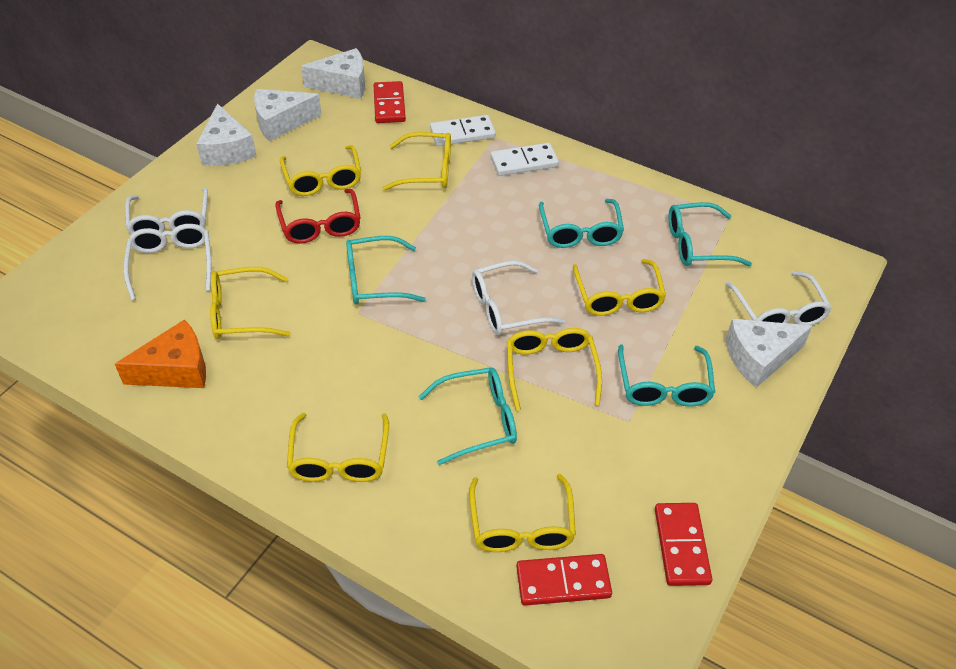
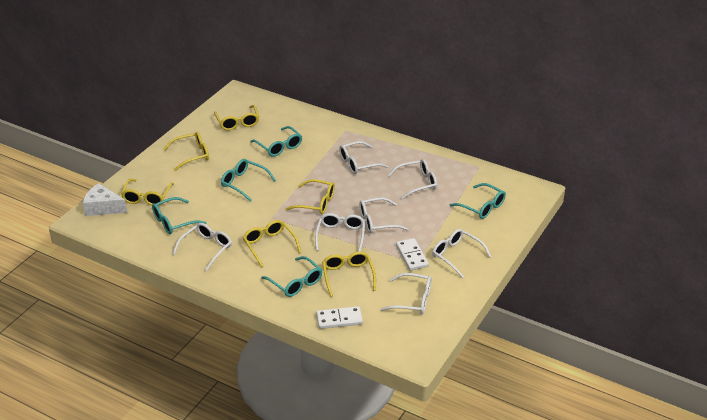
orange cheese: [115,319,206,388] = 1 -> none = 0
red domino: [374,81,406,123] [516,554,612,606] [655,503,712,586] = 3 -> none = 0
red glasses: [275,189,361,244] = 1 -> none = 0
white cheese: [196,103,257,166] [254,89,322,141] [301,48,365,99] [726,319,812,388] = 4 -> [83,183,127,216] = 1
white glasses: [124,224,211,300] [125,188,208,234] [472,261,565,335] [726,271,832,325] = 4 -> [173,223,232,271] [315,213,365,252] [339,141,389,174] [359,197,408,233] [380,273,432,314] [388,159,437,199] [432,229,491,278] = 7
yellow glasses: [210,267,291,339] [280,145,361,196] [287,413,389,482] [382,132,451,191] [469,474,576,552] [507,328,602,411] [573,259,666,316] = 7 -> [121,179,174,206] [164,132,209,171] [214,105,259,131] [243,220,301,268] [285,179,335,214] [322,252,376,297] = 6

